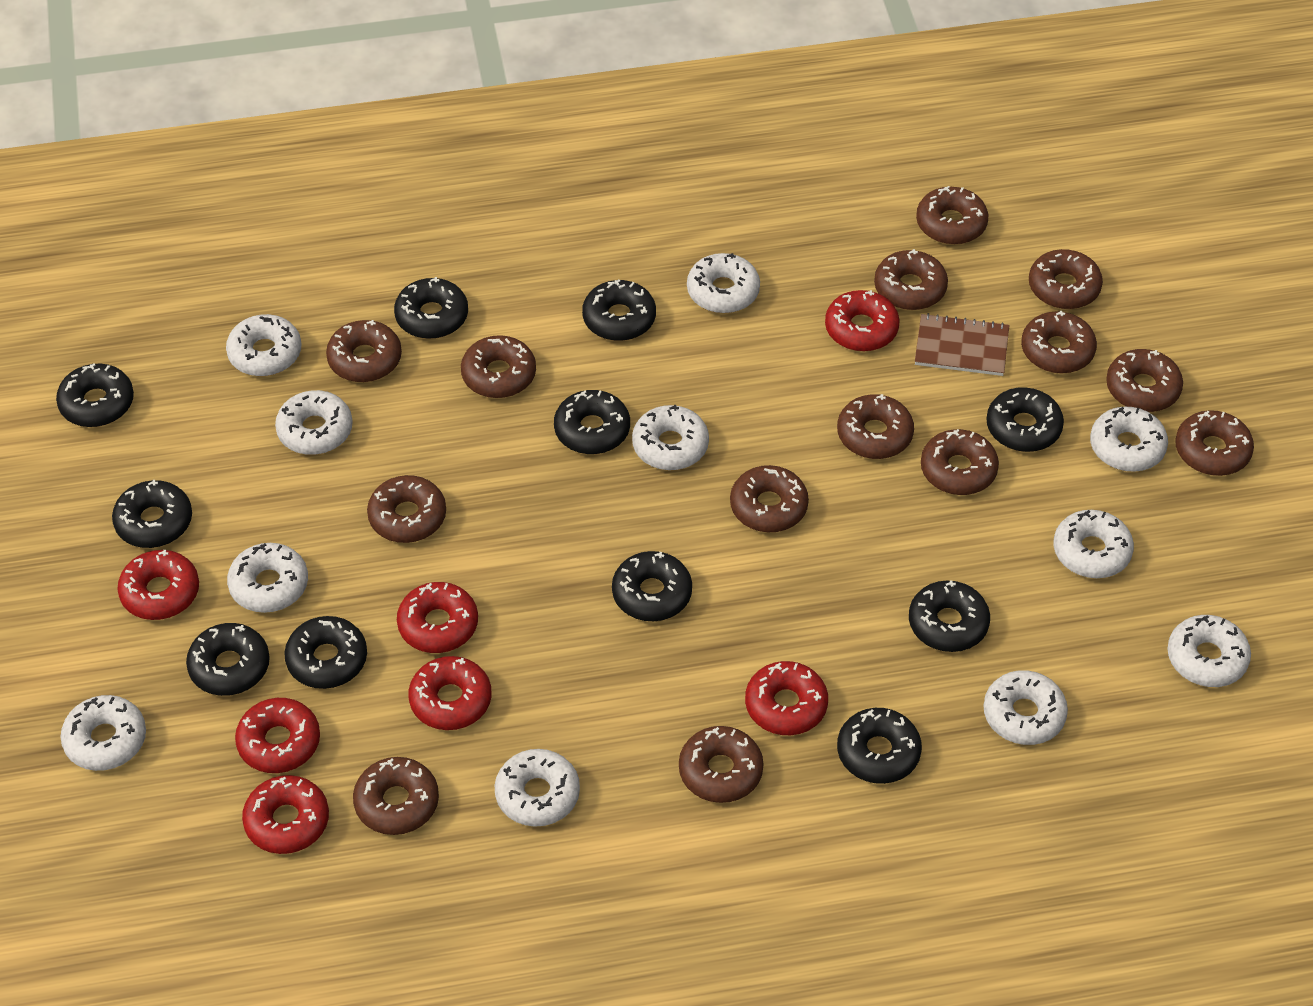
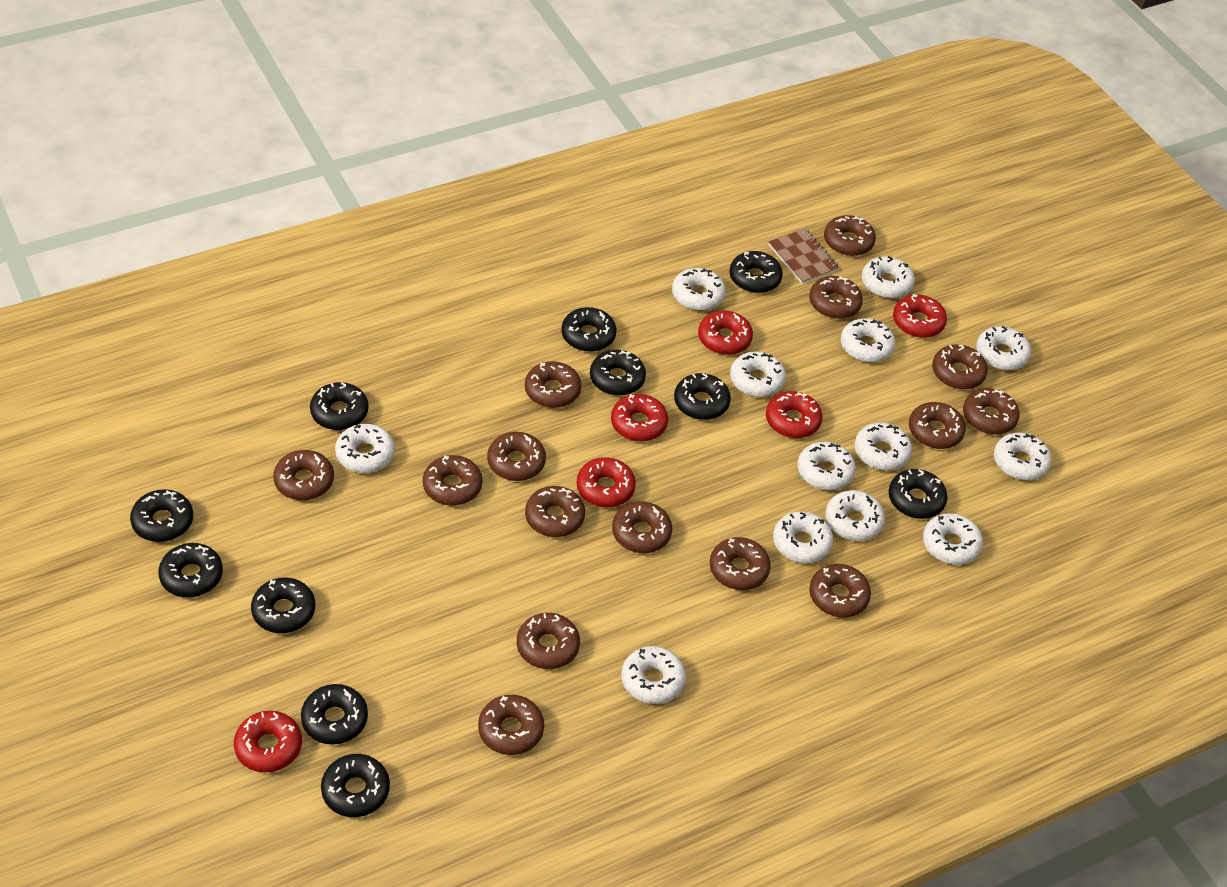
brown donut: [326,320,402,382] [353,757,439,835] [367,475,446,543] [461,335,536,398] [679,726,764,803] [730,465,809,532] [837,394,914,459] [874,249,948,310] [916,186,988,245] [921,429,999,495] [1021,311,1097,374] [1029,249,1103,309] [1106,349,1183,412] [1175,410,1254,476] = 14 -> [273,450,334,500] [423,455,482,506] [478,695,544,755] [487,432,546,481] [517,613,580,669] [525,361,581,408] [525,486,585,537] [612,502,672,553] [710,537,771,590] [809,276,863,319] [809,564,871,617] [824,215,876,256] [909,402,966,449] [932,344,988,389] [963,388,1020,435] = 15
red donut: [118,550,199,620] [235,698,320,773] [242,775,329,854] [397,582,478,653] [408,656,492,730] [745,661,828,735] [825,290,900,352] = 7 -> [234,711,302,773] [577,457,636,507] [611,394,668,442] [698,311,753,355] [766,391,823,438] [893,294,947,338] = 6
white donut: [60,695,146,771] [226,314,301,376] [227,543,308,613] [275,390,353,455] [494,749,580,827] [632,405,709,470] [687,253,760,313] [983,670,1068,745] [1053,510,1134,578] [1090,407,1168,472] [1167,615,1251,687] = 11 -> [335,424,395,473] [621,646,686,704] [672,268,726,311] [730,351,786,397] [773,511,833,563] [798,442,856,490] [825,490,885,541] [841,318,895,363] [855,423,912,471] [862,256,915,298] [923,513,983,565] [976,326,1031,370] [994,432,1052,480] = 13

